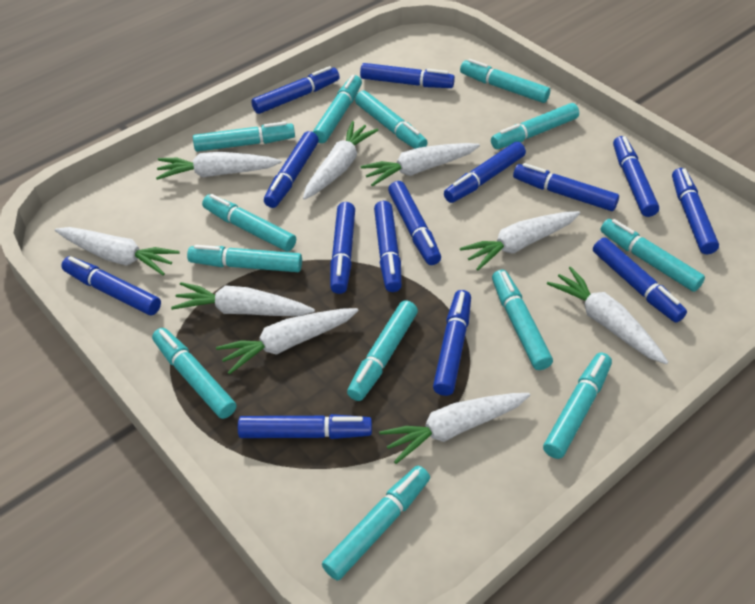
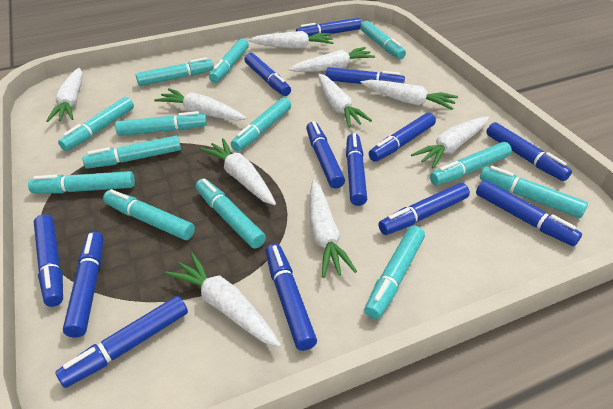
blue marker: [61,256,161,315] [238,414,372,439] [251,66,339,114] [264,131,319,208] [330,202,355,294] [360,63,455,88] [374,201,402,292] [388,181,441,265] [433,290,471,396] [444,142,526,203] [513,163,619,211] [593,237,687,323] [613,136,659,217] [672,168,719,254] = 14 -> [34,214,63,307] [55,296,188,388] [63,232,104,337] [244,53,291,96] [265,244,317,351] [296,18,362,37] [306,121,345,188] [326,67,405,84] [346,133,367,206] [369,113,436,162] [379,183,470,235] [476,180,582,246] [486,122,572,181] = 13
white carrot: [55,227,179,276] [156,152,282,180] [171,282,315,316] [216,308,359,375] [303,121,378,200] [361,143,480,186] [379,393,530,464] [460,211,580,270] [547,267,668,364] = 9 -> [46,68,83,122] [154,88,247,121] [165,253,281,347] [200,138,276,205] [249,31,333,49] [289,47,375,72] [309,180,357,278] [318,74,372,127] [360,80,458,110] [411,116,489,169] = 10

